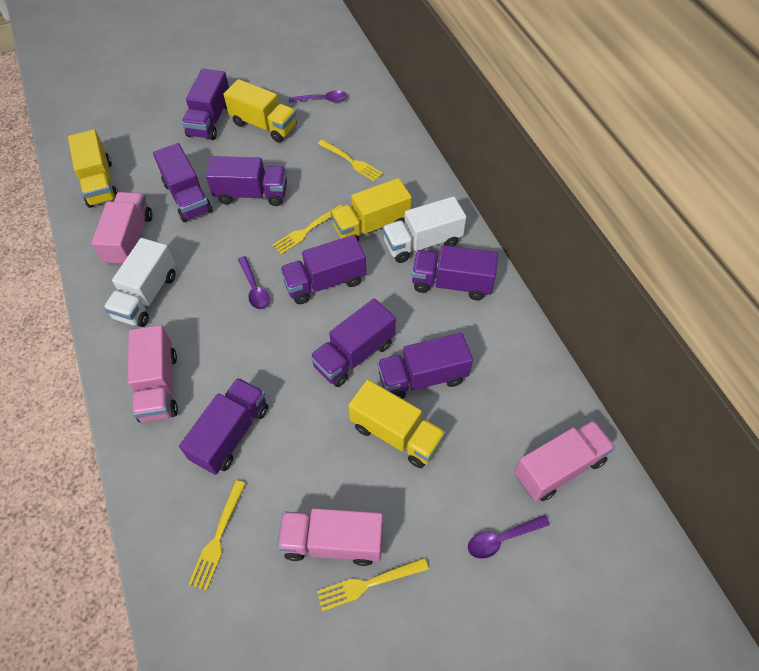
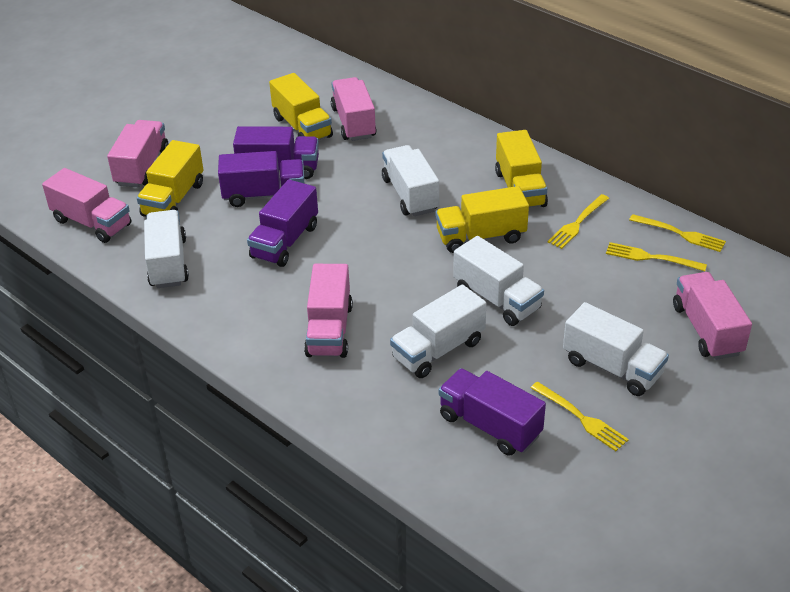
pink truck: [91,192,152,266] [128,325,178,422] [277,508,383,566] [514,420,615,501] = 4 -> [42,168,131,243] [107,120,168,187] [304,264,353,358] [331,77,377,141] [673,272,752,360] = 5
purple spoon: [238,256,270,309] [289,90,347,103] [468,515,550,559] = 3 -> none = 0
purple truck: [153,143,213,222] [179,378,268,475] [182,69,229,140] [206,156,287,206] [280,235,366,304] [310,298,396,387] [377,333,473,399] [412,245,498,300] = 8 -> [218,151,304,207] [233,126,319,179] [247,179,318,267] [439,368,546,456] = 4
white truck: [104,238,176,327] [382,196,466,263] = 2 -> [144,210,189,288] [382,145,439,216] [390,284,486,378] [453,236,544,326] [563,302,669,396] = 5

